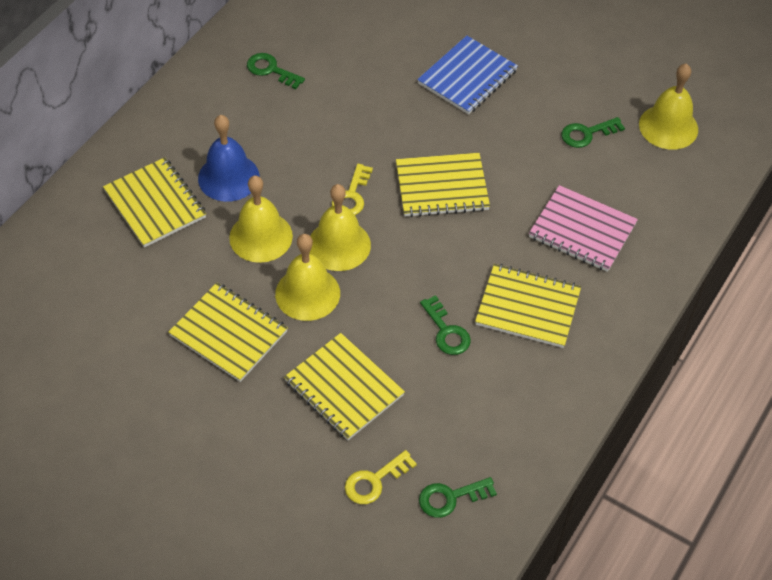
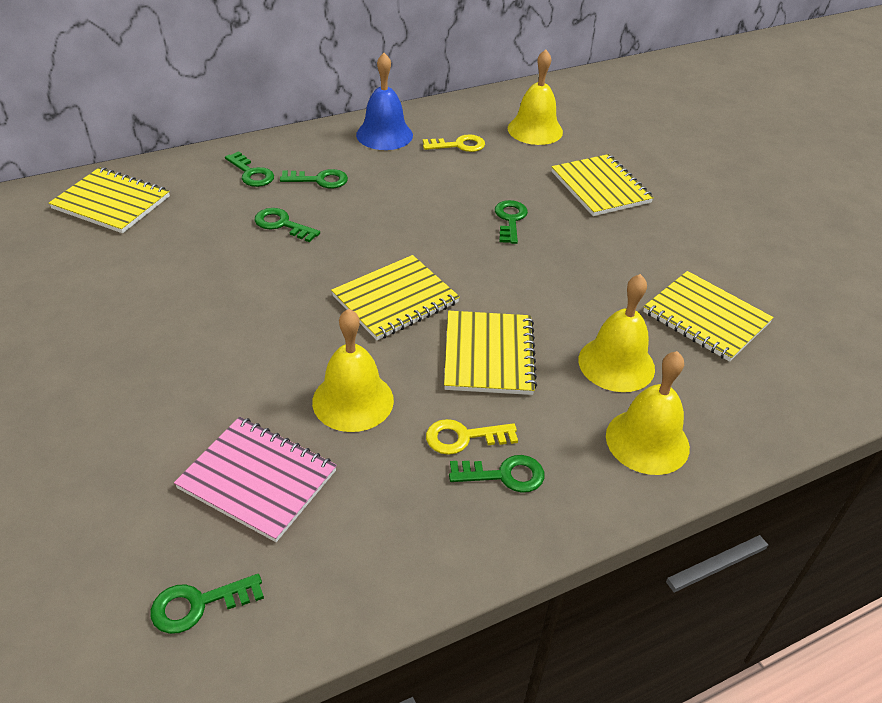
blue notebook: [417,36,518,114] = 1 -> none = 0
green key: [247,53,305,89] [419,477,497,518] [420,295,471,355] [562,117,625,148] = 4 -> [150,574,264,634] [225,151,274,187] [254,208,320,242] [280,169,348,188] [449,455,545,493] [495,200,528,244] = 6

